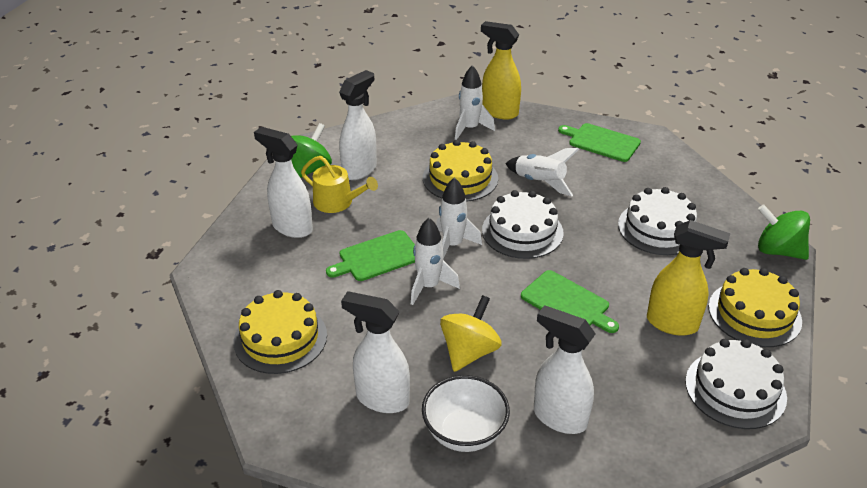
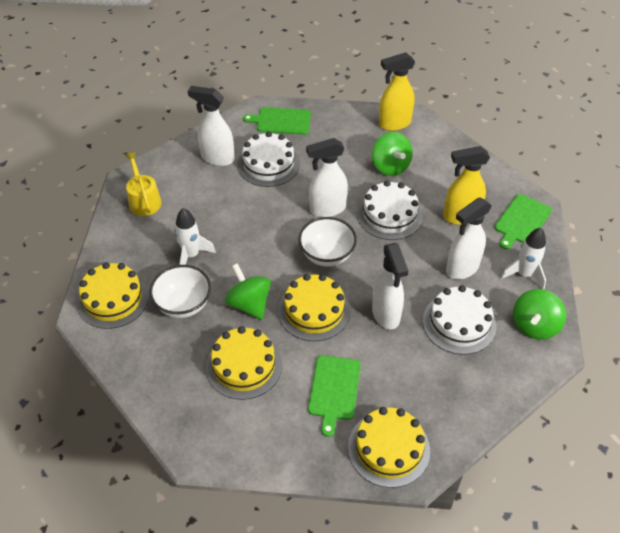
green spinning top: [291,123,332,178] [758,204,810,260] = 2 -> [225,263,271,320] [372,132,413,176] [513,289,566,340] = 3
white bowl: [422,375,510,452] = 1 -> [150,265,211,318] [299,217,357,266] = 2
white rocket: [411,218,460,305] [436,177,482,259] [455,65,495,140] [506,148,579,196] = 4 -> [175,208,216,265] [501,228,546,289] = 2
yellow cake: [234,290,327,374] [423,140,498,202] [709,268,802,347] = 3 -> [77,262,149,329] [206,326,282,400] [278,274,351,341] [348,407,430,488] = 4
yellow spinning top: [440,295,502,372] = 1 -> none = 0

